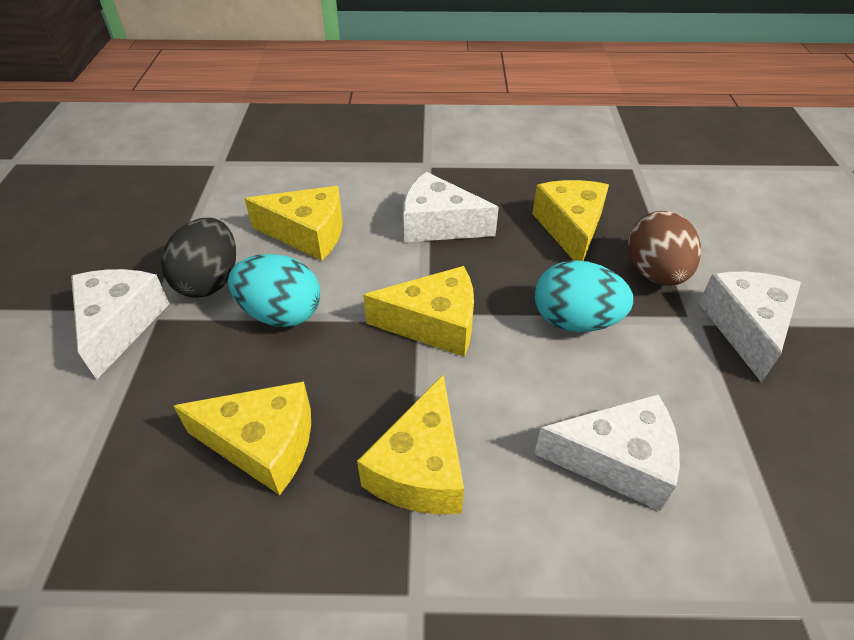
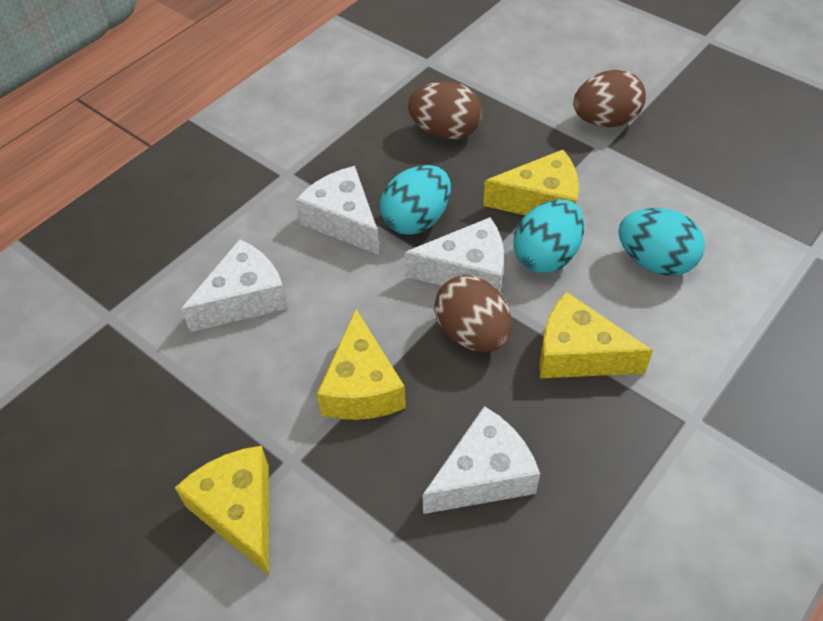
black egg: [161,218,236,298] = 1 -> none = 0
brown egg: [628,211,701,286] = 1 -> [408,81,482,139] [434,275,512,352] [573,69,646,127] = 3
turquoise egg: [228,254,320,327] [535,260,634,332] = 2 -> [380,165,451,235] [513,199,584,273] [618,208,705,276] = 3
yellow cheese: [174,381,311,495] [245,186,343,261] [357,375,464,514] [363,266,474,357] [532,180,609,261] = 5 -> [175,446,269,575] [317,309,406,420] [483,150,579,215] [539,292,653,378] = 4

